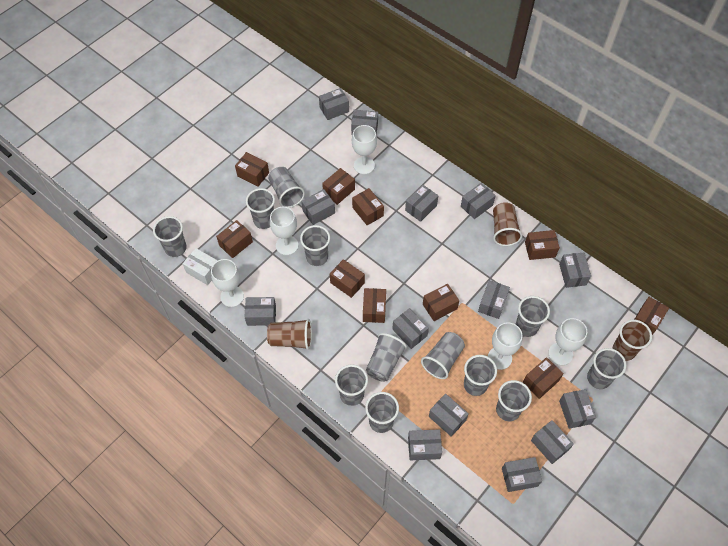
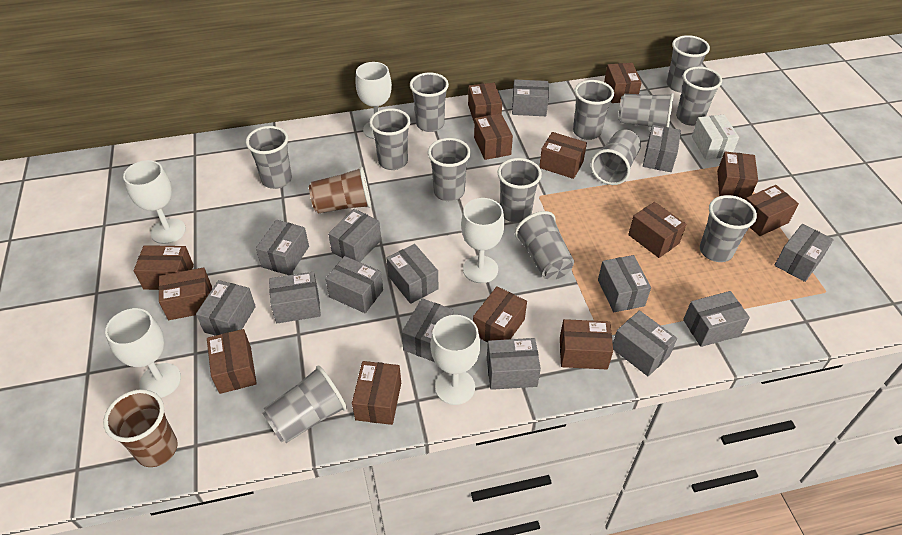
brown box: [216,220,253,258] [235,152,269,186] [322,168,355,205] [330,259,365,298] [352,188,384,225] [363,288,386,323] [423,284,459,321] [523,357,564,399] [525,230,560,260] [634,297,669,335] = 10 -> [134,245,194,290] [159,268,212,320] [207,329,257,394] [352,361,401,425] [468,83,502,124] [473,286,527,343] [474,114,513,160] [539,132,587,179] [560,319,613,369] [604,63,642,103] [628,202,686,258] [717,151,758,199] [745,185,799,236] = 13
brown cup: [267,319,312,350] [493,202,522,246] [613,320,652,361] = 3 -> [103,389,178,467] [309,166,371,213] = 2
grey cup: [153,216,187,257] [246,188,275,229] [268,167,305,208] [300,225,330,266] [335,364,368,406] [365,392,399,433] [366,333,407,382] [421,332,465,379] [464,355,497,396] [496,380,532,421] [515,296,550,337] [587,348,626,389] = 12 -> [246,126,292,189] [262,366,347,443] [369,108,411,170] [410,73,449,132] [428,138,471,201] [498,158,542,223] [515,211,574,280] [573,80,614,140] [591,129,641,185] [618,93,674,127] [667,35,710,93] [676,66,722,126] [700,195,757,262] = 13

